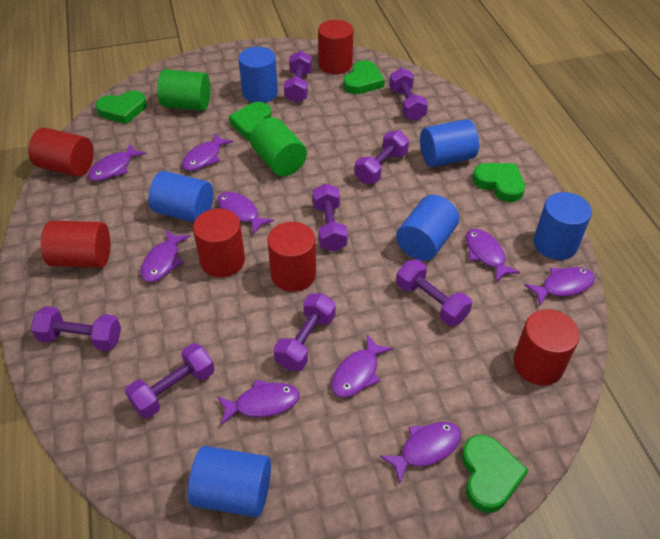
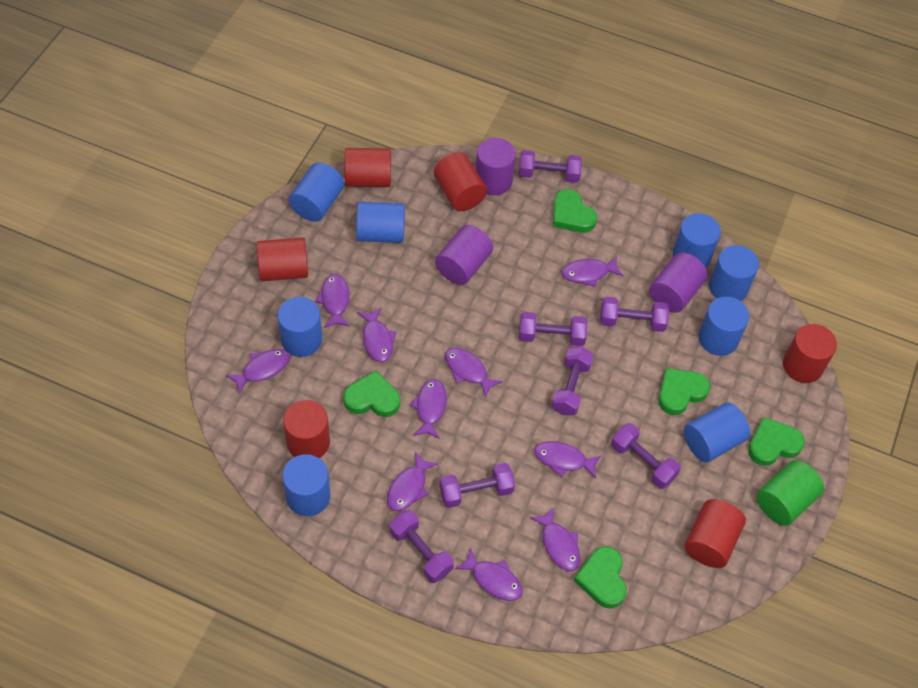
blue cylinder: [148,171,213,222] [188,446,271,517] [238,47,278,103] [396,195,459,261] [420,119,479,167] [533,192,592,260] = 6 -> [277,297,322,357] [282,454,330,516] [289,162,344,222] [356,202,405,243] [673,213,721,267] [684,402,750,462] [698,297,749,356] [709,245,759,301] = 8
green cylinder: [157,69,210,111] [250,117,307,176] = 2 -> [757,460,824,526] = 1
purple cylinder: none = 0 -> [435,225,493,285] [476,138,516,195] [649,252,708,313] = 3
purple dumbbell: [31,306,121,351] [125,343,215,419] [274,293,336,371] [284,51,312,103] [312,184,348,252] [355,130,409,184] [389,68,428,121] [396,259,472,326] = 8 -> [390,510,454,583] [440,463,515,508] [519,150,582,183] [519,312,588,346] [551,347,594,415] [600,297,669,332] [611,423,681,489] = 7
purple fish: [88,144,146,181] [141,230,190,282] [182,133,233,171] [217,192,274,234] [217,379,300,426] [331,334,393,398] [380,422,461,484] [466,229,520,282] [524,267,595,305] = 9 -> [226,349,290,394] [315,274,350,328] [357,307,396,362] [387,451,438,511] [410,379,447,439] [445,348,503,398] [455,547,523,601] [530,507,580,571] [534,441,602,479] [562,257,623,287] = 10

